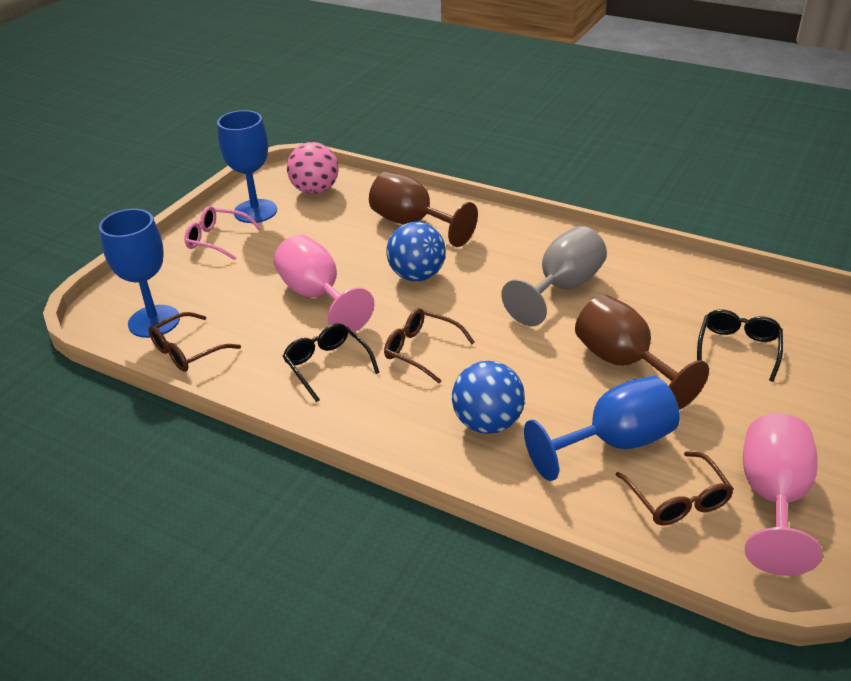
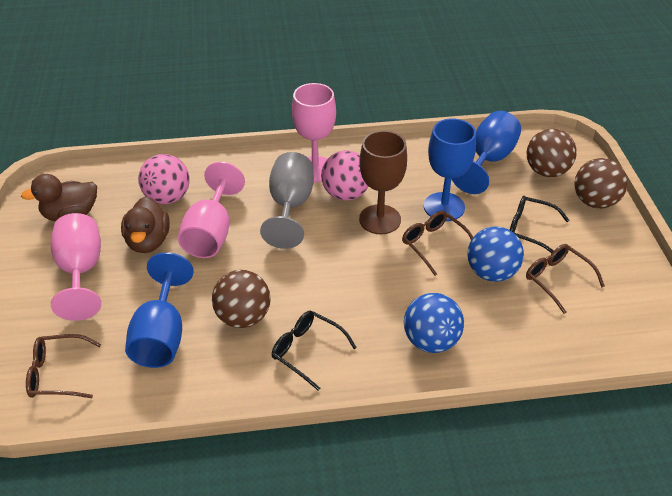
brown ball: none = 0 -> [212,270,271,328] [527,129,577,177] [574,158,628,209] = 3
brown duck: none = 0 -> [21,174,97,221] [121,196,170,253] = 2
brown goblet: [369,171,478,247] [575,295,709,410] = 2 -> [359,130,407,234] = 1
pink ball: [287,142,339,194] = 1 -> [138,154,190,204] [321,150,368,201] = 2
pink glasses: [184,206,262,260] = 1 -> none = 0
pink goblet: [274,234,374,334] [743,413,822,576] = 2 -> [51,213,101,321] [178,162,245,258] [292,83,336,183] = 3

